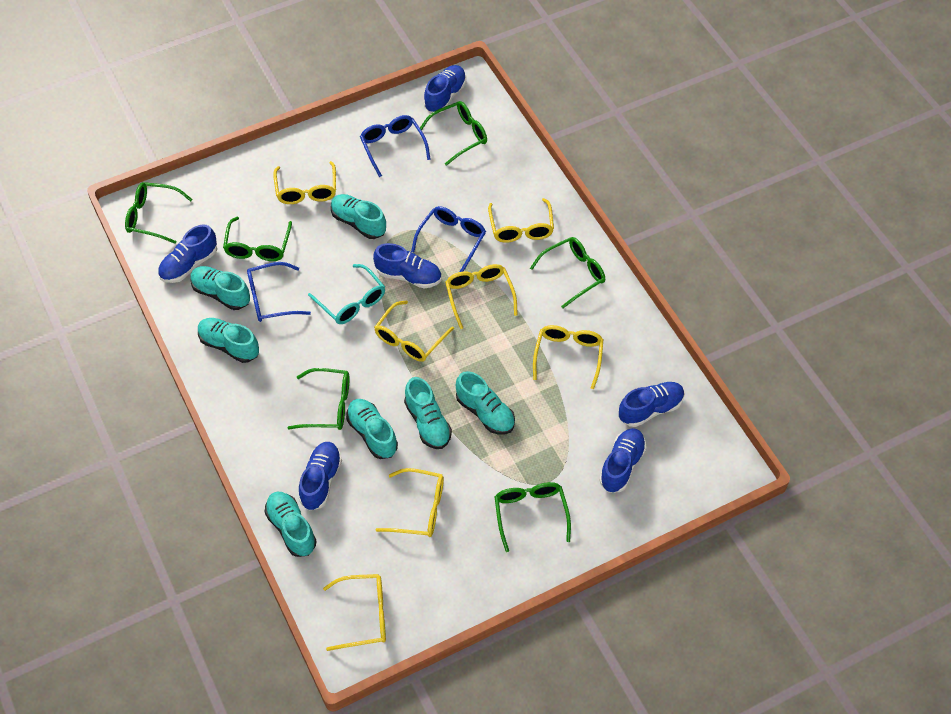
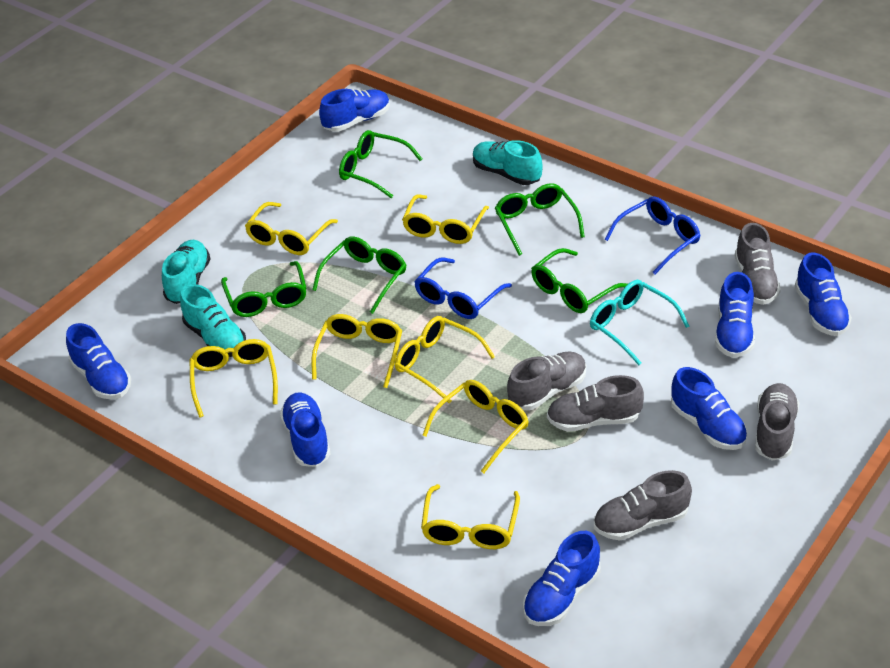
blue glasses: [247,262,311,322] [360,115,431,177] [411,206,486,272] = 3 -> [414,257,512,319] [604,196,701,274] = 2
blue shoe: [158,225,217,283] [299,442,342,510] [373,243,441,288] [424,65,466,113] [599,428,647,492] [619,382,685,427] = 6 -> [66,323,131,399] [280,392,330,467] [319,89,390,132] [523,531,601,626] [671,367,748,450] [715,272,755,358] [795,253,852,336] = 7
green glasses: [125,182,192,244] [223,217,292,261] [288,368,350,430] [420,101,487,166] [495,482,571,552] [530,237,605,308] = 6 -> [221,261,307,317] [312,236,406,314] [339,130,422,198] [495,183,585,256] [531,248,628,313] = 5
grey shoe: none = 0 -> [507,351,586,410] [547,375,644,432] [594,470,692,540] [735,223,781,305] [755,383,799,461] = 5
turquoise shoe: [191,266,250,310] [198,318,259,363] [264,491,317,557] [331,194,386,239] [346,399,398,459] [404,377,452,449] [456,371,515,434] = 7 -> [162,240,210,304] [180,284,246,357] [473,140,543,185] = 3

